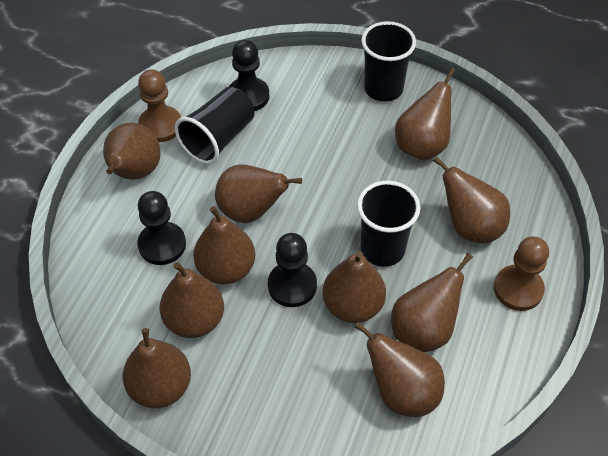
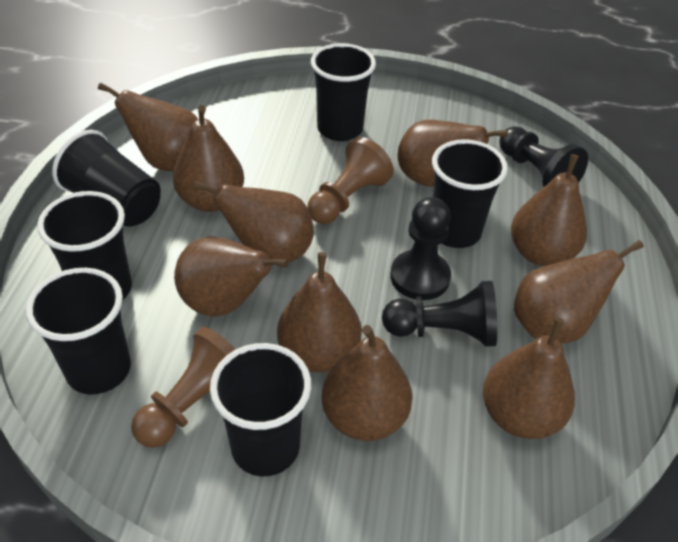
black cup: [175,87,254,164] [357,181,420,267] [361,21,416,102] = 3 -> [26,268,131,395] [37,191,132,300] [52,130,161,227] [210,343,311,476] [311,43,376,141] [432,139,508,248] = 6

